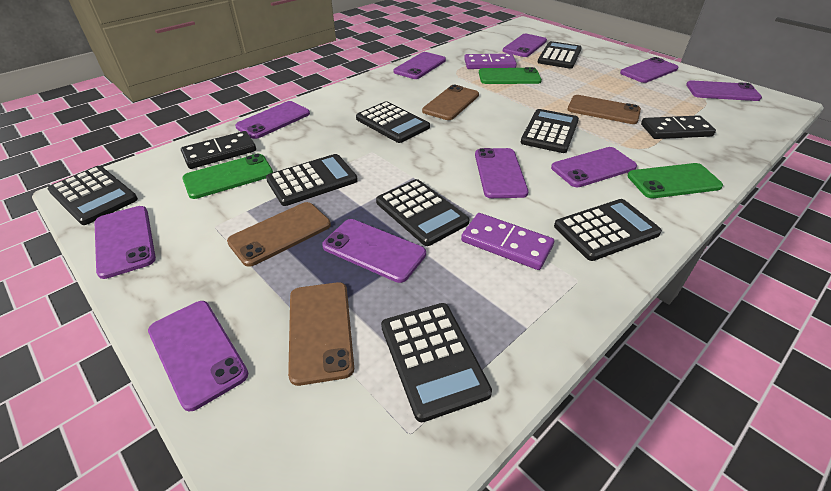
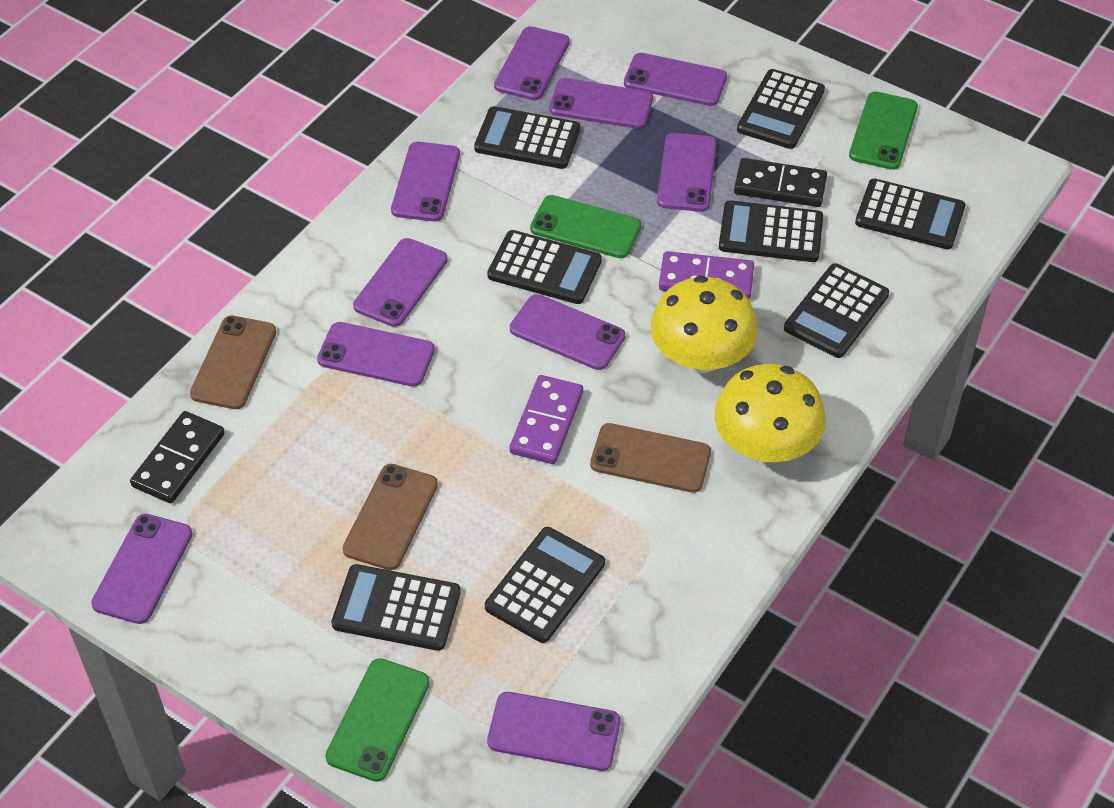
brown phone: [227,202,331,267] [288,282,354,386] [422,85,479,120] [568,95,641,124] = 4 -> [190,316,276,409] [343,464,438,570] [590,423,711,493] = 3
yellow mushroom: none = 0 -> [651,276,758,373] [714,364,826,462] = 2

